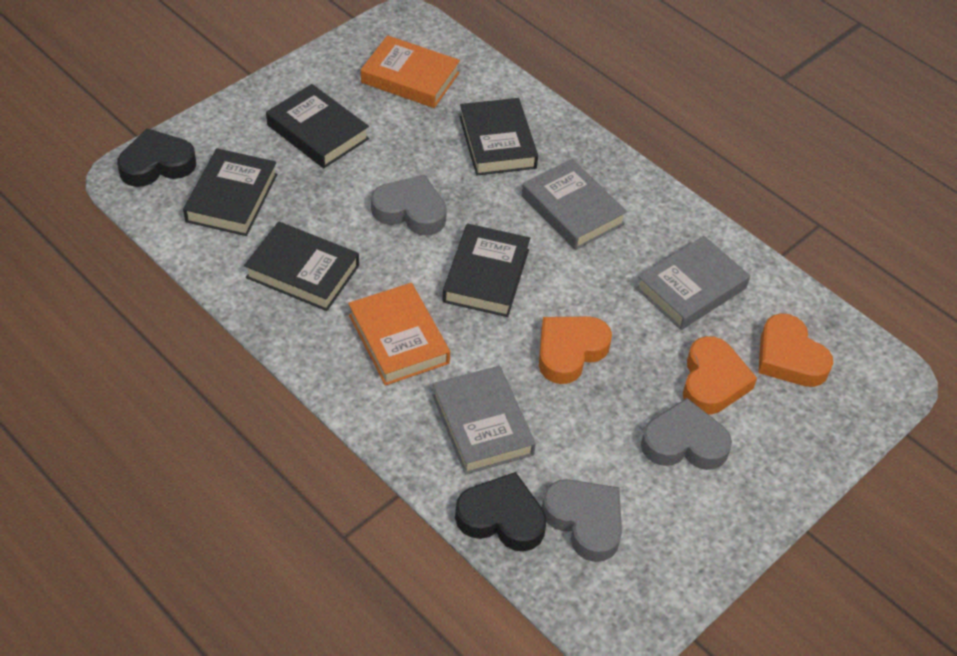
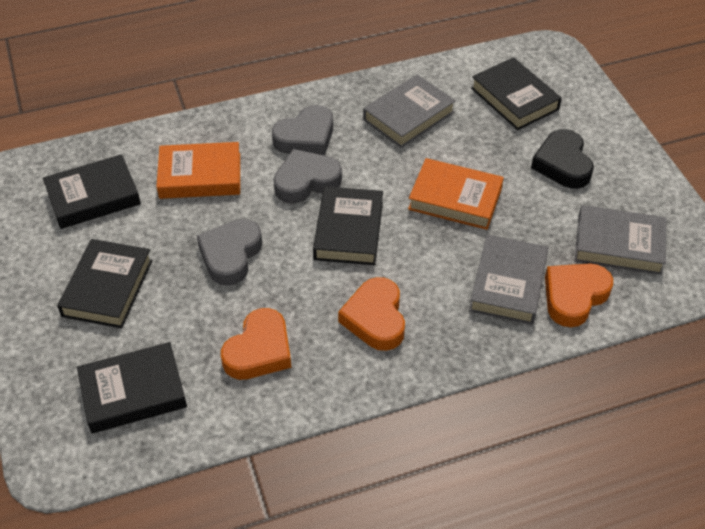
black heart: [117,128,196,187] [455,472,547,551] = 2 -> [531,129,594,189] = 1

